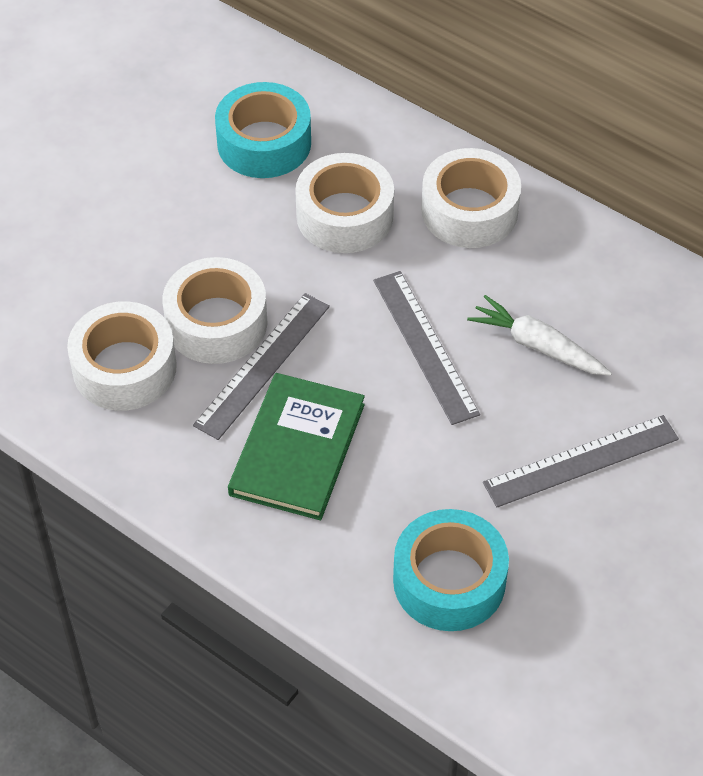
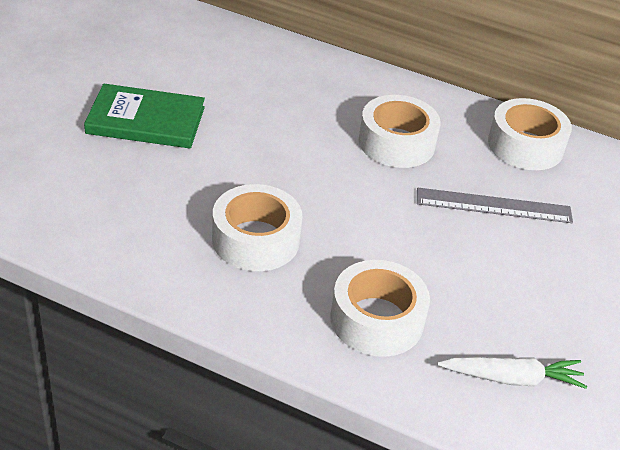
grey ruler: [193,293,330,440] [373,271,480,425] [483,415,679,507] = 3 -> [417,187,573,223] = 1
turquoise tape: [215,82,311,178] [393,509,509,631] = 2 -> none = 0

